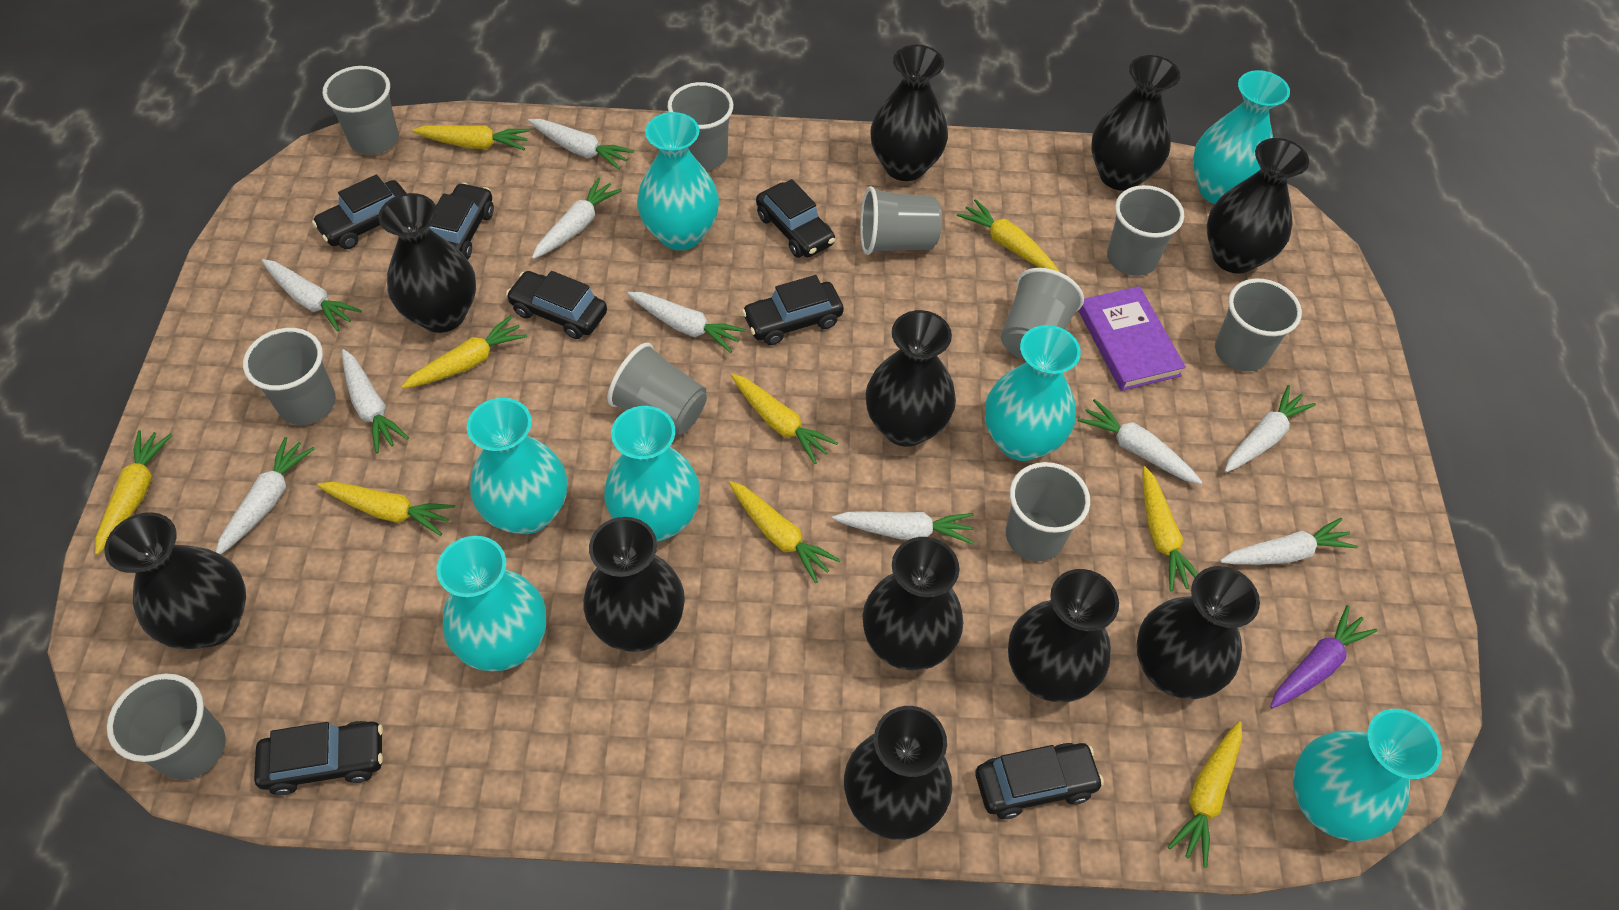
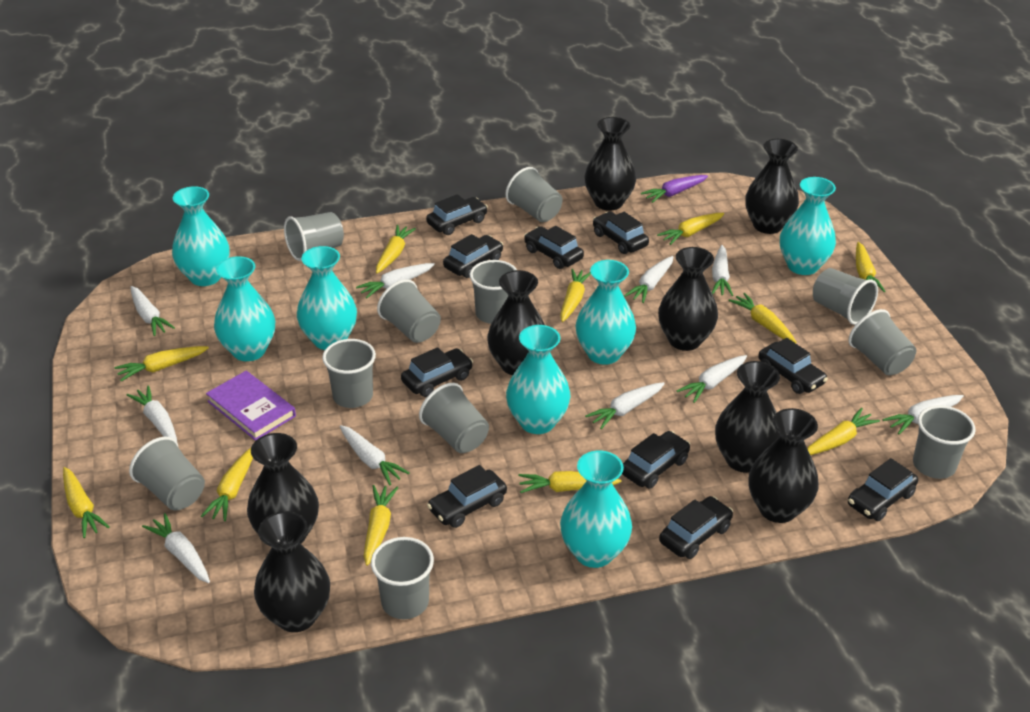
black car: [254,721,383,795] [312,174,407,249] [429,183,494,260] [506,271,607,339] [742,275,844,345] [756,179,835,258] [975,743,1104,819] = 7 -> [401,347,473,397] [426,194,488,235] [427,465,507,528] [443,234,503,278] [524,226,584,269] [593,212,649,254] [622,431,690,489] [659,496,733,559] [758,338,828,394] [848,458,918,521] = 10
black vase: [104,512,246,649] [378,193,476,333] [583,517,685,652] [844,706,952,840] [863,537,963,670] [866,310,956,447] [871,45,948,181] [1008,569,1119,702] [1091,55,1180,191] [1136,566,1260,699] [1207,138,1309,274] = 11 -> [247,433,319,544] [254,511,330,632] [487,270,545,375] [584,117,636,211] [658,247,718,351] [715,361,781,473] [745,139,799,234] [749,408,819,523] = 8
grey cup: [107,674,226,780] [243,328,336,425] [322,66,399,155] [607,343,707,437] [667,82,733,170] [860,186,942,255] [1001,268,1084,361] [1006,462,1090,561] [1107,185,1184,276] [1215,278,1302,372] = 10 -> [129,437,205,510] [284,212,344,261] [322,339,376,408] [371,537,434,619] [377,279,441,343] [419,383,489,453] [470,260,517,324] [505,167,563,222] [813,268,878,325] [848,309,917,375] [913,405,976,479] = 11
yellow carrot: [95,430,172,555] [317,482,455,536] [401,315,527,389] [412,125,530,150] [729,481,840,583] [731,374,838,464] [957,199,1060,272] [1142,466,1198,592] [1168,721,1242,867] = 9 -> [63,467,110,538] [115,346,209,381] [201,448,253,521] [364,485,398,566] [376,225,416,273] [519,471,622,493] [560,269,591,322] [657,213,724,245] [728,293,797,343] [807,408,880,455] [856,242,886,292] = 11

